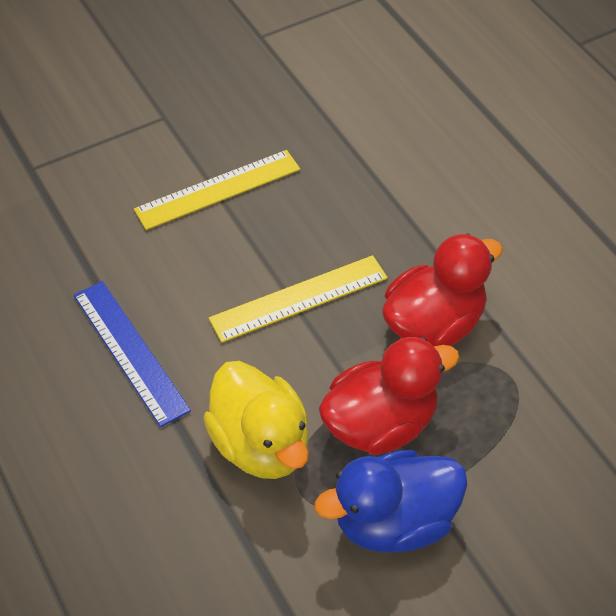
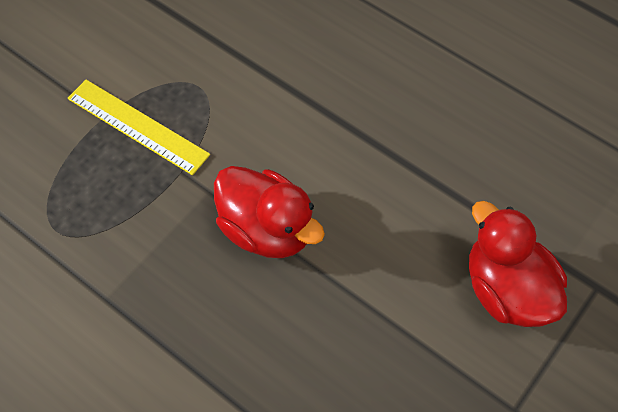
blue duck: [315,450,467,552] = 1 -> none = 0
blue ruler: [74,281,191,427] = 1 -> none = 0
yellow duck: [203,361,309,479] = 1 -> none = 0
yellow ruler: [134,150,300,230] [209,255,388,343] = 2 -> [67,80,210,175] = 1

